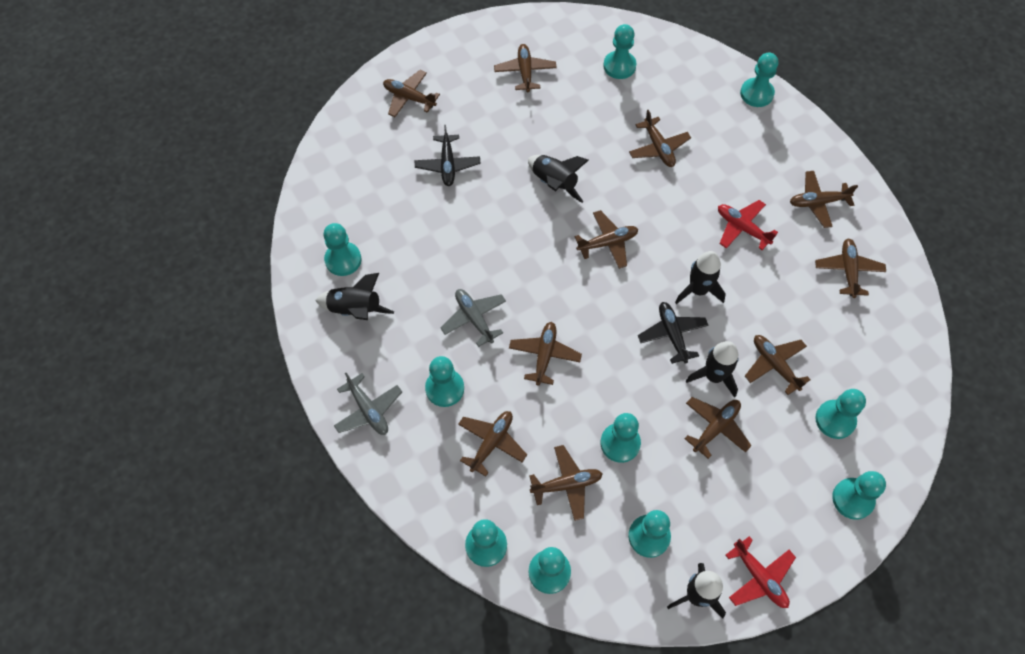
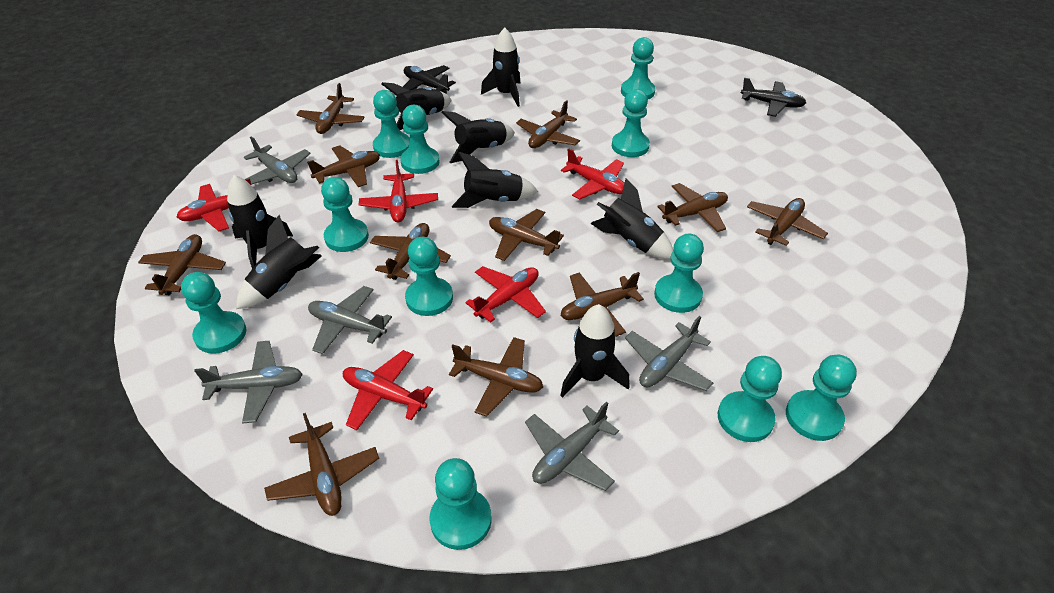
black rocket: [315,273,394,320] [528,155,589,203] [667,563,726,618] [675,251,726,304] [686,341,739,398] = 5 -> [227,175,293,269] [236,215,322,309] [381,82,451,130] [441,111,515,163] [452,152,538,208] [481,28,520,107] [560,304,630,398] [590,178,673,259] = 8
grey plane: [334,373,402,435] [440,289,506,347] = 2 -> [194,341,303,423] [244,136,311,185] [308,286,392,354] [525,402,619,491] [625,316,713,391] = 5
red plane: [718,200,778,250] [725,536,796,608] = 2 -> [176,178,251,231] [343,350,433,430] [359,160,438,222] [465,266,546,322] [561,148,624,199] = 5
turquoise pawn: [323,223,362,276] [425,356,464,407] [465,519,507,567] [528,547,571,594] [600,413,641,463] [603,24,636,79] [628,510,671,558] [740,53,778,107] [815,389,866,439] [832,471,886,520] = 10 -> [181,272,246,354] [321,177,369,252] [373,90,410,158] [400,105,440,174] [405,237,453,316] [430,458,492,550] [612,89,650,157] [621,37,655,99] [654,234,704,313] [718,356,782,442] [786,355,857,441] = 11

